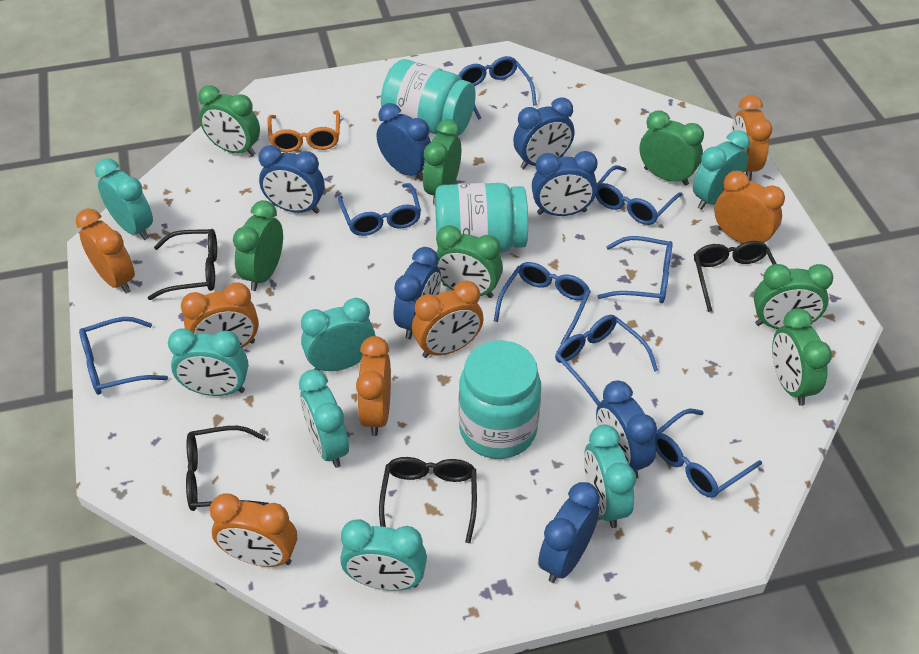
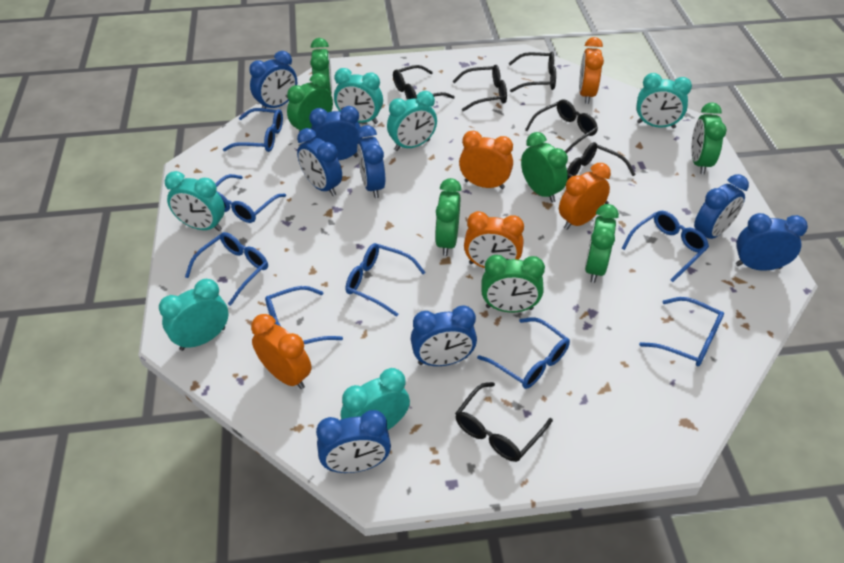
black glasses: [148,229,217,300] [186,426,269,511] [379,457,477,543] [694,241,776,312] = 4 -> [393,65,455,100] [452,65,507,111] [455,382,553,462] [508,52,556,92] [525,100,598,153] [567,142,636,204] = 6
blue clock: [258,145,325,213] [377,103,431,181] [394,247,441,339] [513,97,574,169] [532,151,598,216] [538,482,600,583] [596,380,657,479] = 7 -> [249,51,297,112] [297,128,342,196] [309,106,362,160] [316,410,391,473] [357,125,385,198] [411,305,477,366] [694,174,749,239] [736,213,808,271] = 8
orange clock: [76,209,135,294] [181,282,259,348] [210,494,297,567] [356,336,391,436] [412,281,483,358] [714,171,785,243] [731,95,772,181] = 7 -> [251,314,312,389] [459,131,513,189] [464,211,524,268] [559,163,611,230] [579,37,604,104] = 5
orange glasses: [267,110,340,152] = 1 -> none = 0
turquoise clock: [95,158,153,240] [168,328,249,396] [299,369,349,468] [301,298,375,371] [340,520,427,591] [584,425,636,528] [693,130,750,210] = 7 -> [159,279,228,351] [165,171,225,231] [334,68,383,124] [341,368,410,430] [387,91,437,151] [636,73,692,129] = 6
turquoise jar: [381,59,476,136] [435,183,528,253] [459,340,541,459] = 3 -> none = 0

